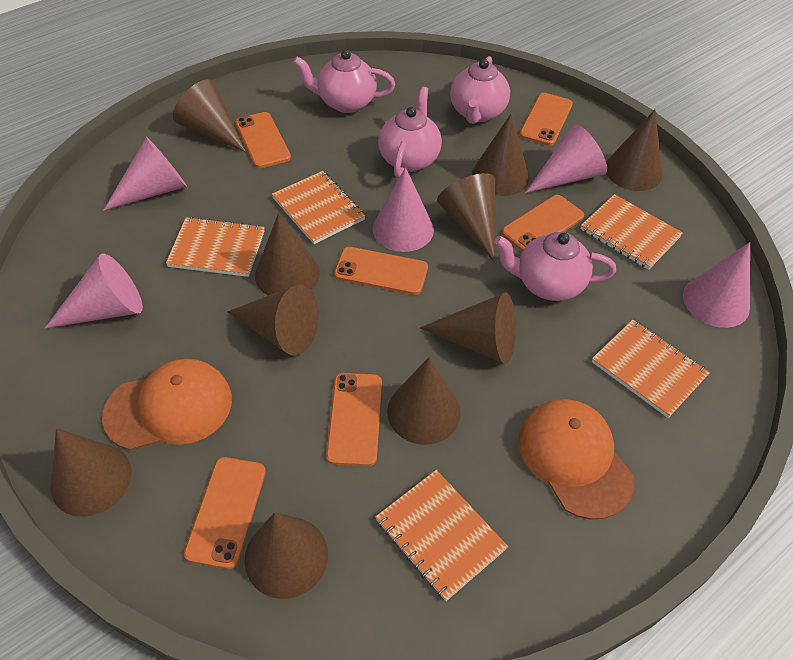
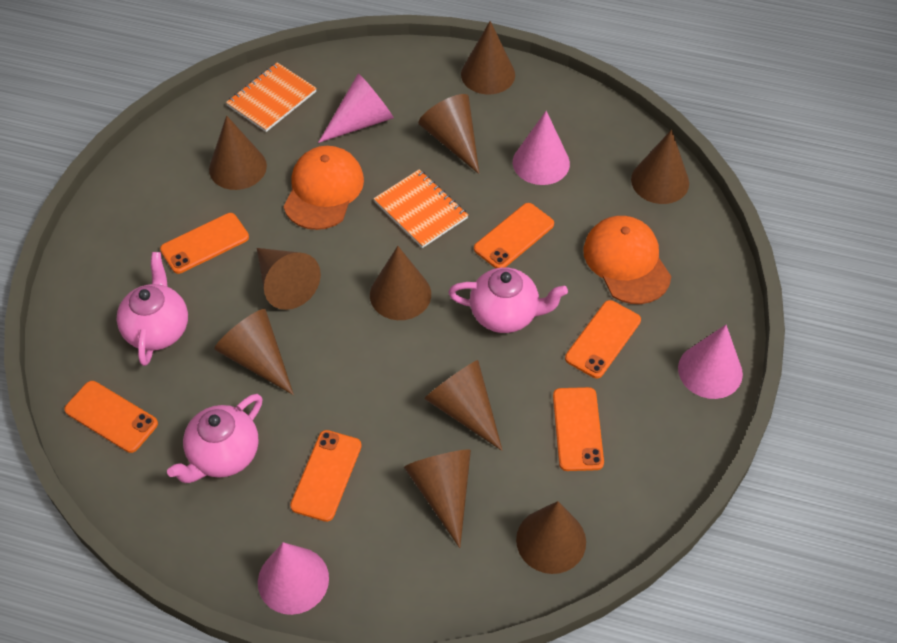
orange notebook: [166,217,265,277] [272,171,365,244] [375,470,508,601] [581,194,683,270] [592,320,710,418] = 5 -> [226,62,317,132] [374,169,468,248] = 2
pink cone: [45,253,143,328] [103,137,187,211] [373,167,434,252] [525,124,607,193] [683,242,750,328] = 5 -> [258,542,329,615] [318,73,394,143] [513,111,570,185] [678,325,743,399] = 4
pink teapot: [293,50,395,113] [378,86,442,178] [450,56,510,124] [494,232,616,301] = 4 -> [117,252,188,366] [167,394,262,483] [448,267,568,333] = 3

